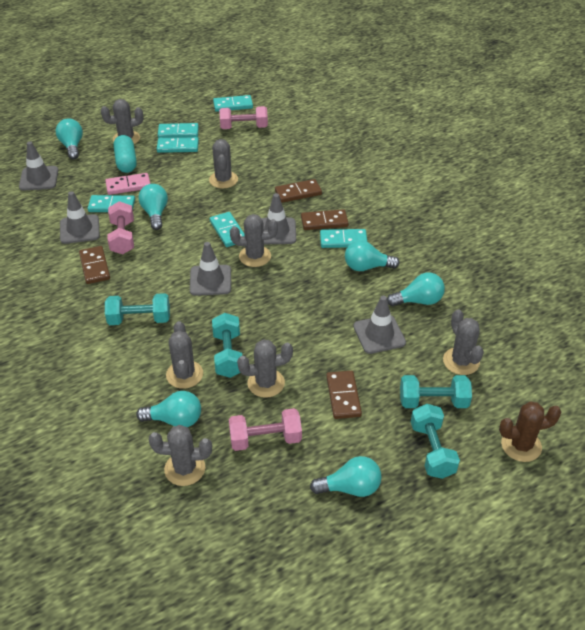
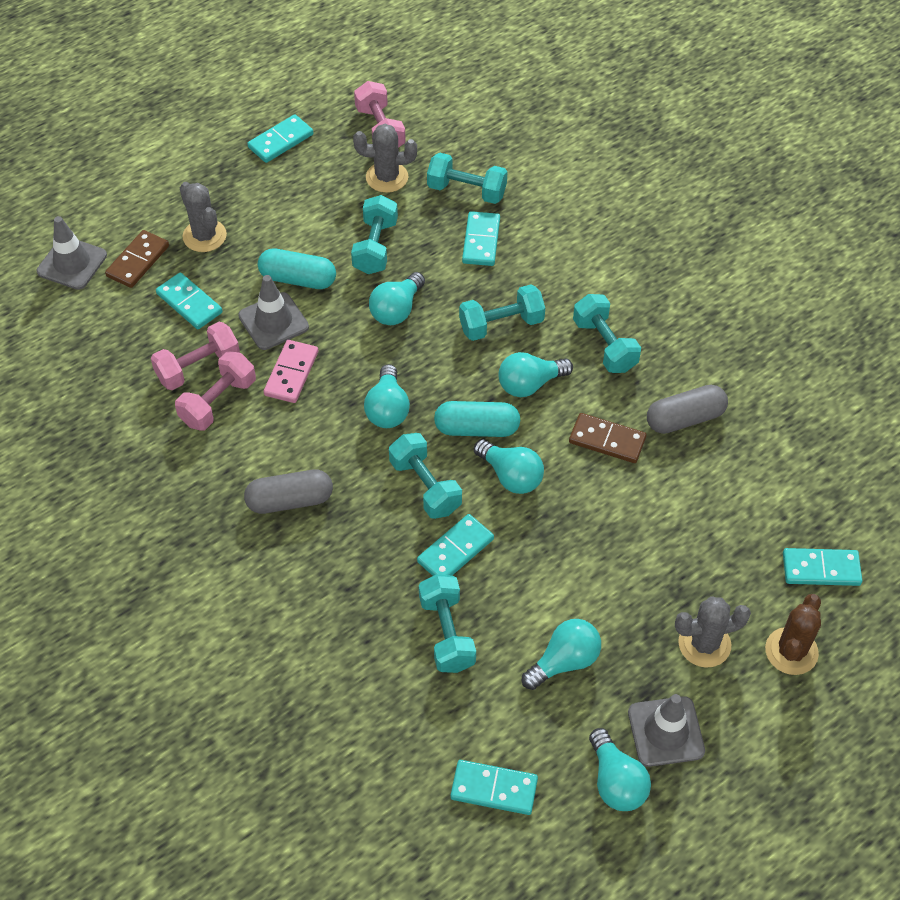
brown domino: [79,246,110,284] [275,179,322,203] [301,209,349,230] [326,371,362,419] = 4 -> [105,230,169,288] [569,413,646,463] = 2
grey cactus: [101,99,143,144] [149,425,212,486] [166,321,203,389] [209,139,238,188] [230,214,278,267] [237,339,293,398] [443,309,484,375] = 7 -> [180,182,227,252] [353,124,417,193] [675,596,751,668] = 3
grey capsule: none = 0 -> [244,469,333,514] [647,385,728,434] = 2
grey traffic cone: [19,141,58,190] [60,191,100,244] [190,242,231,296] [261,193,296,244] [354,296,406,354] = 5 -> [37,216,107,290] [238,275,309,350] [628,694,705,767] = 3
turquoise capsule: [114,135,137,173] = 1 -> [258,249,336,289] [434,401,520,437] = 2
turquoise dumbbell: [105,293,170,325] [212,313,242,378] [400,375,472,408] [411,404,460,479] = 4 -> [351,195,398,274] [389,433,462,519] [419,574,476,673] [427,153,507,204] [459,284,545,341] [573,294,641,373] = 6

